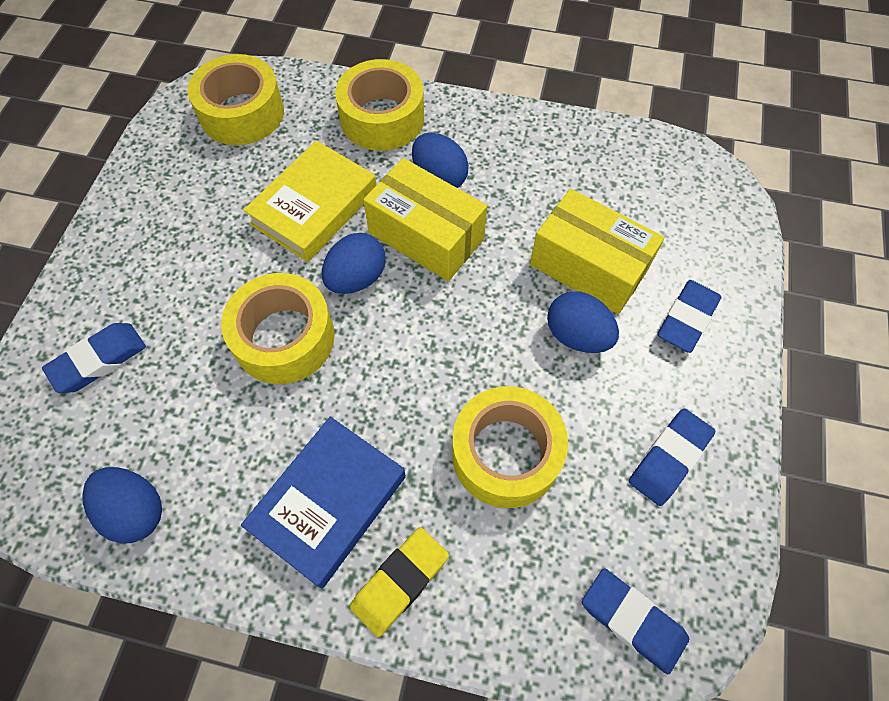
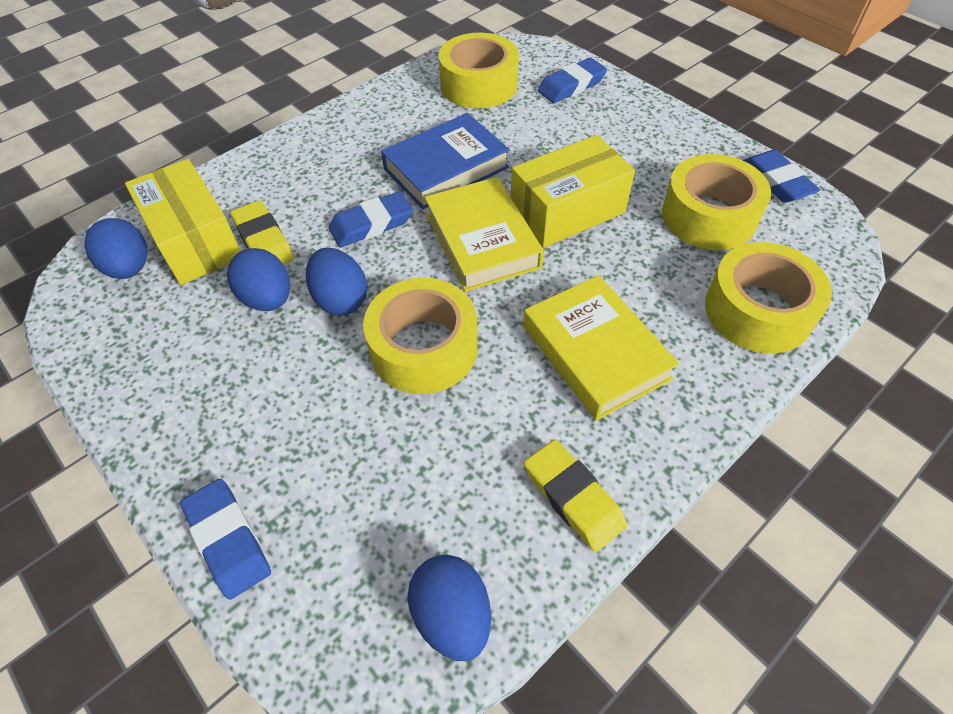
yellow book: [244,141,376,262] = 1 -> [425,177,544,292] [523,275,679,421] = 2
yellow eraser: [350,527,449,637] = 1 -> [230,200,294,264] [524,440,627,552] = 2

